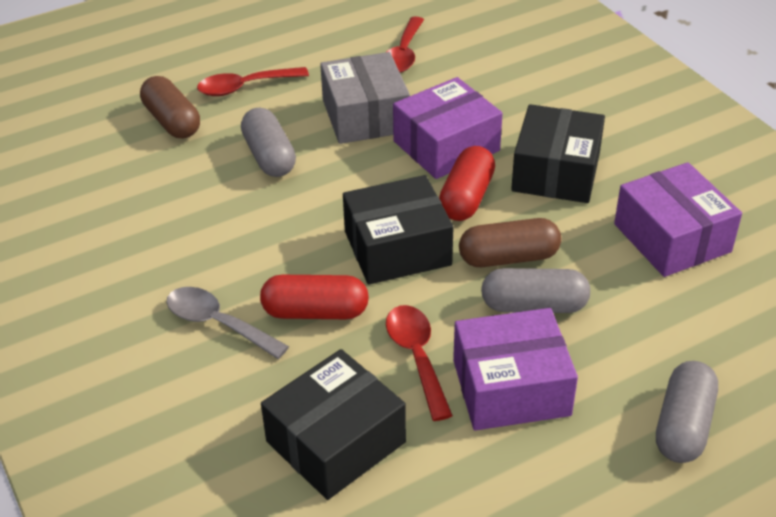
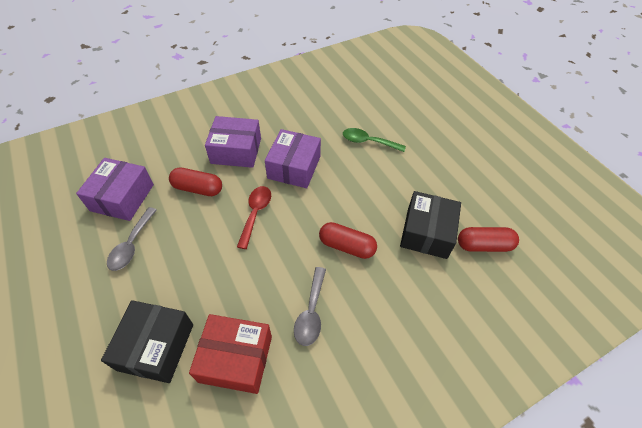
black box: [261,349,406,500] [343,175,453,285] [511,104,605,203] = 3 -> [101,300,193,383] [400,191,461,259] = 2
brown capsule: [140,76,200,139] [459,218,561,267] = 2 -> none = 0
green spoon: none = 0 -> [343,128,406,152] = 1
grey box: [320,52,410,144] = 1 -> none = 0
grey capsule: [241,108,296,177] [481,268,590,313] [656,361,718,463] = 3 -> none = 0
grey spoon: [166,287,289,359] = 1 -> [107,207,157,271] [294,267,326,346] = 2
red box: none = 0 -> [189,314,272,394] = 1
red capsule: [260,275,369,319] [439,146,495,221] = 2 -> [169,168,222,196] [319,222,377,259] [458,227,519,252] = 3
red spoon: [197,67,309,96] [386,16,424,73] [386,305,453,421] = 3 -> [237,186,271,249] = 1

